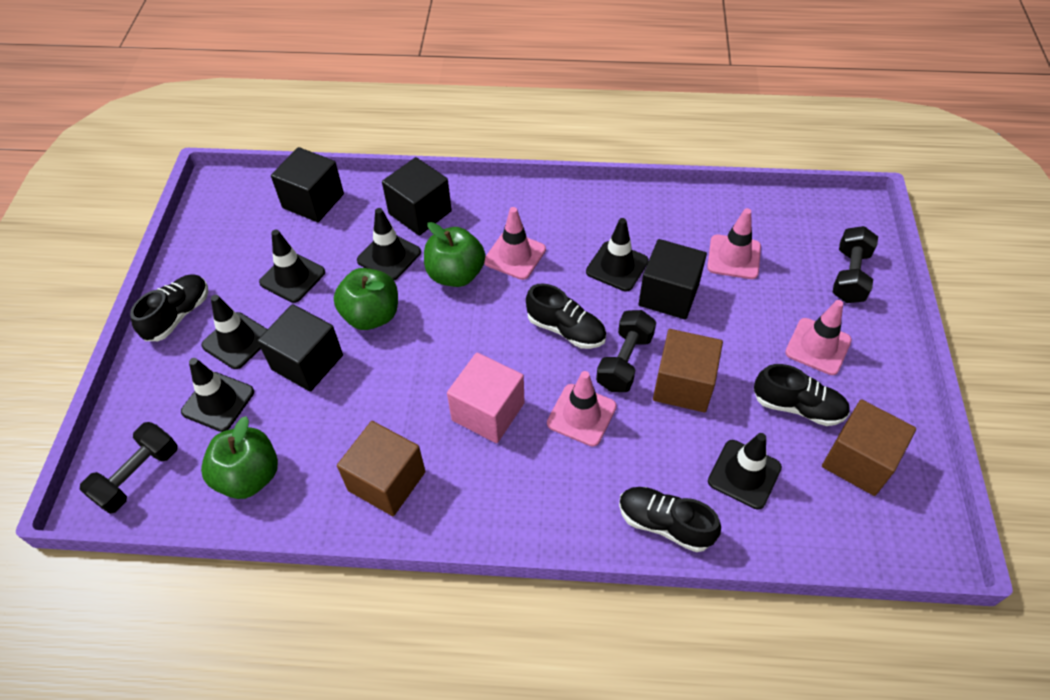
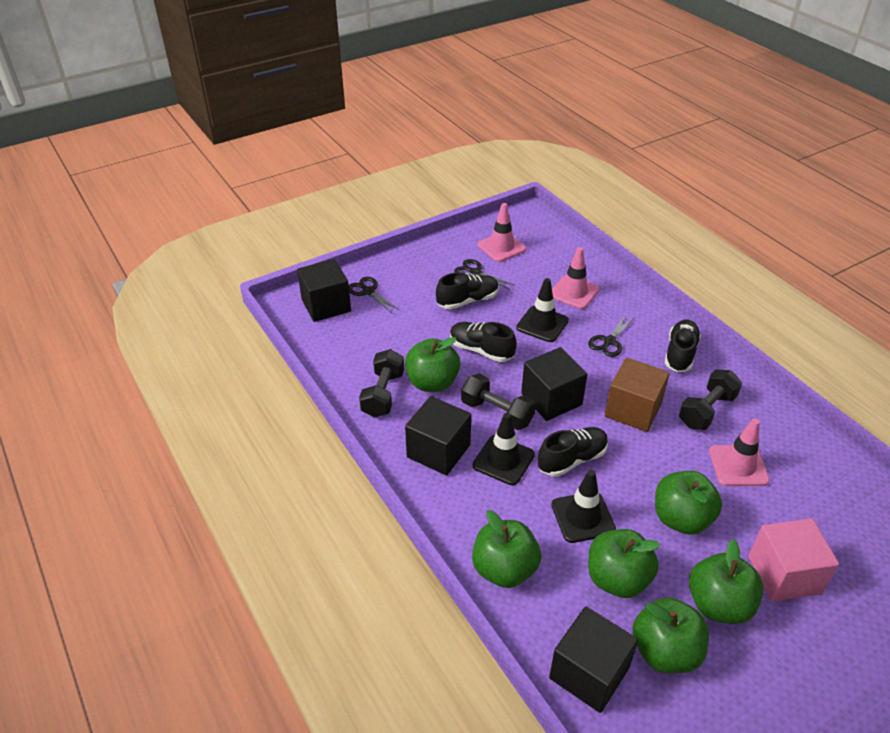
black scissors: none = 0 -> [349,277,400,313] [454,259,514,290] [588,314,635,357] = 3
black traffic cone: [181,358,254,432] [201,295,267,369] [259,230,325,303] [357,208,421,280] [586,218,649,291] [708,433,782,509] = 6 -> [473,413,535,485] [516,278,569,342] [551,470,616,543] = 3
brown cube: [337,421,426,516] [653,329,723,412] [822,400,916,496] = 3 -> [605,358,670,432] = 1
green apple: [201,416,278,499] [334,268,398,330] [424,222,485,287] = 3 -> [405,337,461,392] [472,510,541,588] [588,529,660,598] [633,597,709,673] [655,471,722,535] [689,539,764,624] = 6
pink traffic cone: [484,207,546,280] [547,371,617,446] [707,208,761,279] [785,300,852,375] = 4 -> [478,203,526,262] [552,247,599,309] [709,418,770,486] = 3

